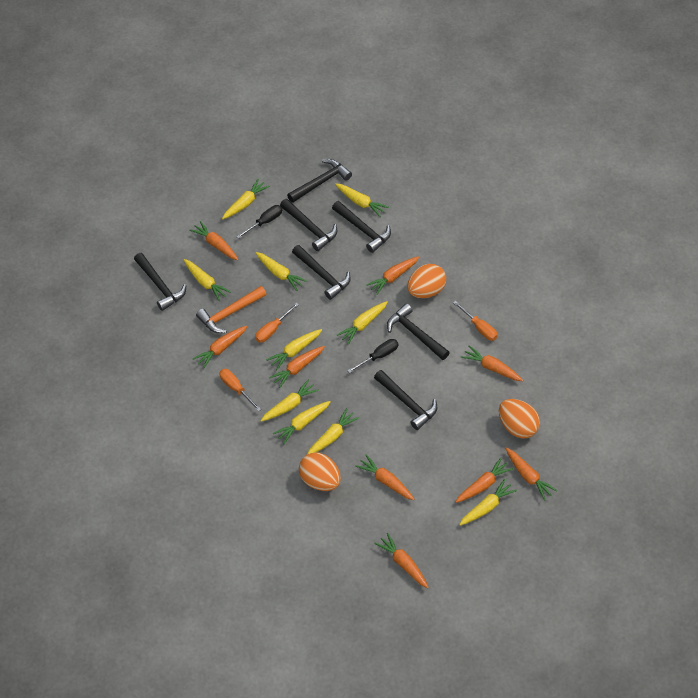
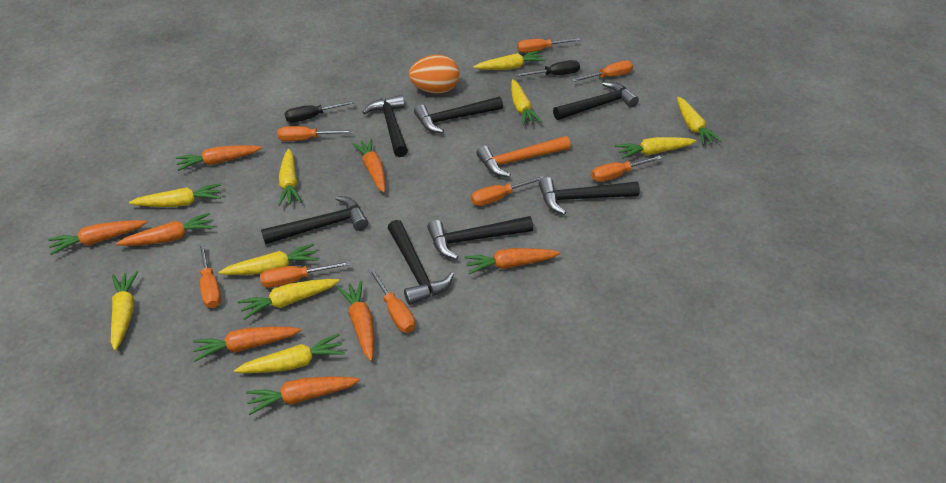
orange carrot: [189,221,238,260] [193,326,247,369] [269,346,325,388] [355,455,415,500] [366,256,419,295] [374,533,429,588] [455,458,513,503] [461,346,523,381] [505,447,557,501] = 9 -> [48,220,147,255] [116,213,214,246] [176,145,262,171] [193,327,301,362] [246,377,360,415] [337,281,374,361] [352,139,386,193] [464,248,561,274] = 8
orange egg: [299,452,341,491] [407,264,446,298] [499,399,540,439] = 3 -> [409,55,460,94] = 1
orange screwdriver: [219,369,261,412] [255,303,299,343] [453,301,498,341] = 3 -> [199,243,221,308] [260,261,351,288] [277,126,353,141] [368,268,415,333] [471,176,544,206] [517,38,580,53] [572,61,633,82] [591,156,662,182] = 8

